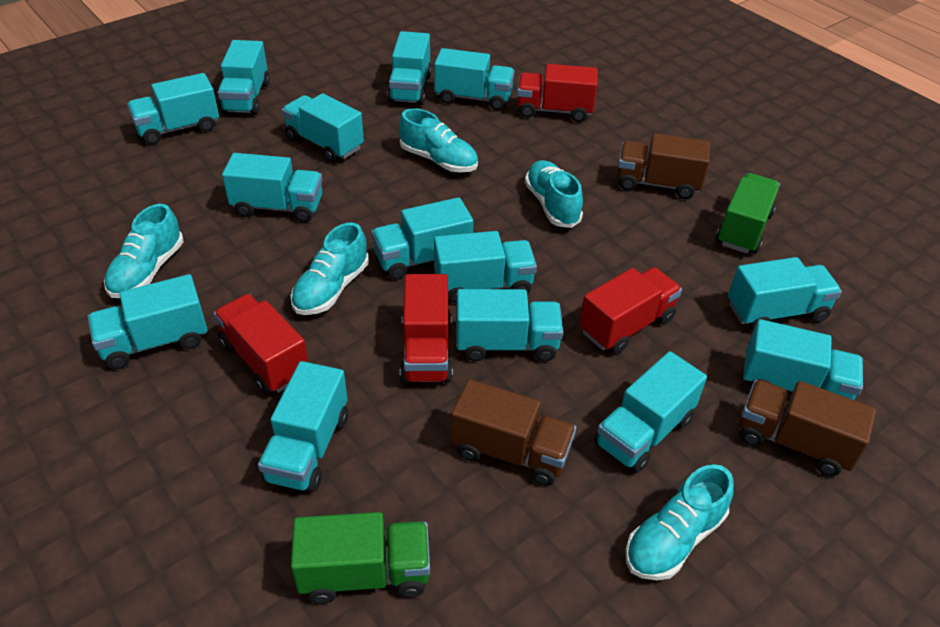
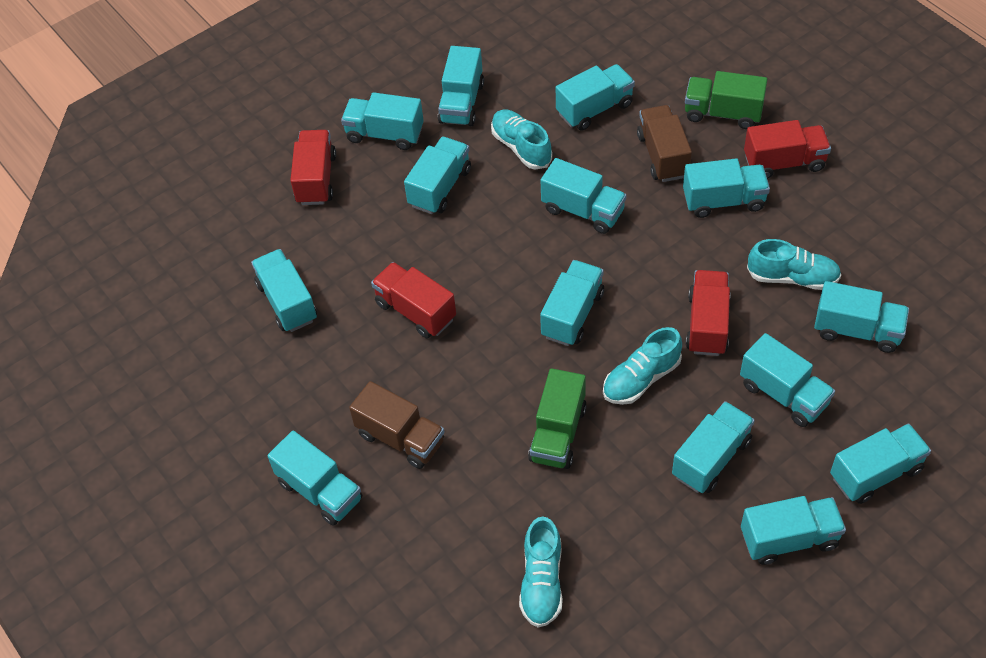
brown truck: [451,379,576,486] [617,133,710,199] [739,380,876,476] = 3 -> [349,381,445,469] [637,105,692,182] = 2
turquoise shoe: [104,204,183,298] [291,222,369,315] [399,108,478,172] [525,160,583,228] [625,464,734,580] = 5 -> [491,110,552,170] [519,517,563,628] [603,327,682,405] [747,239,841,290] = 4

